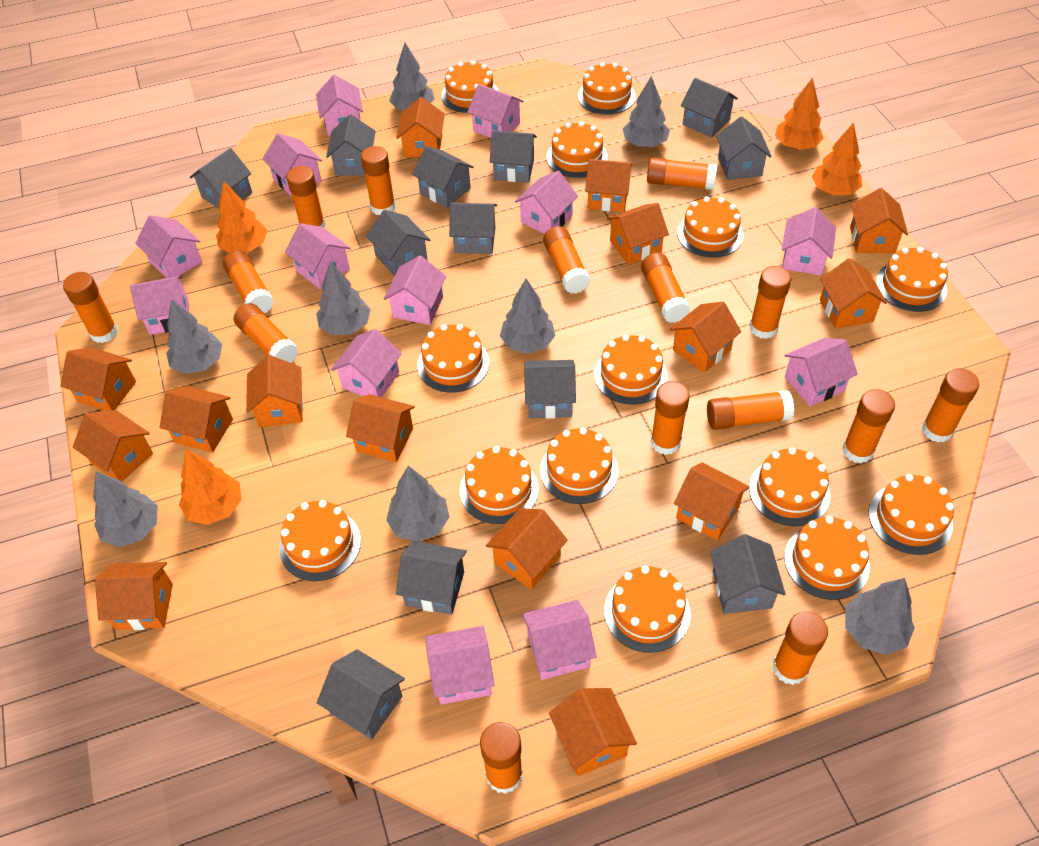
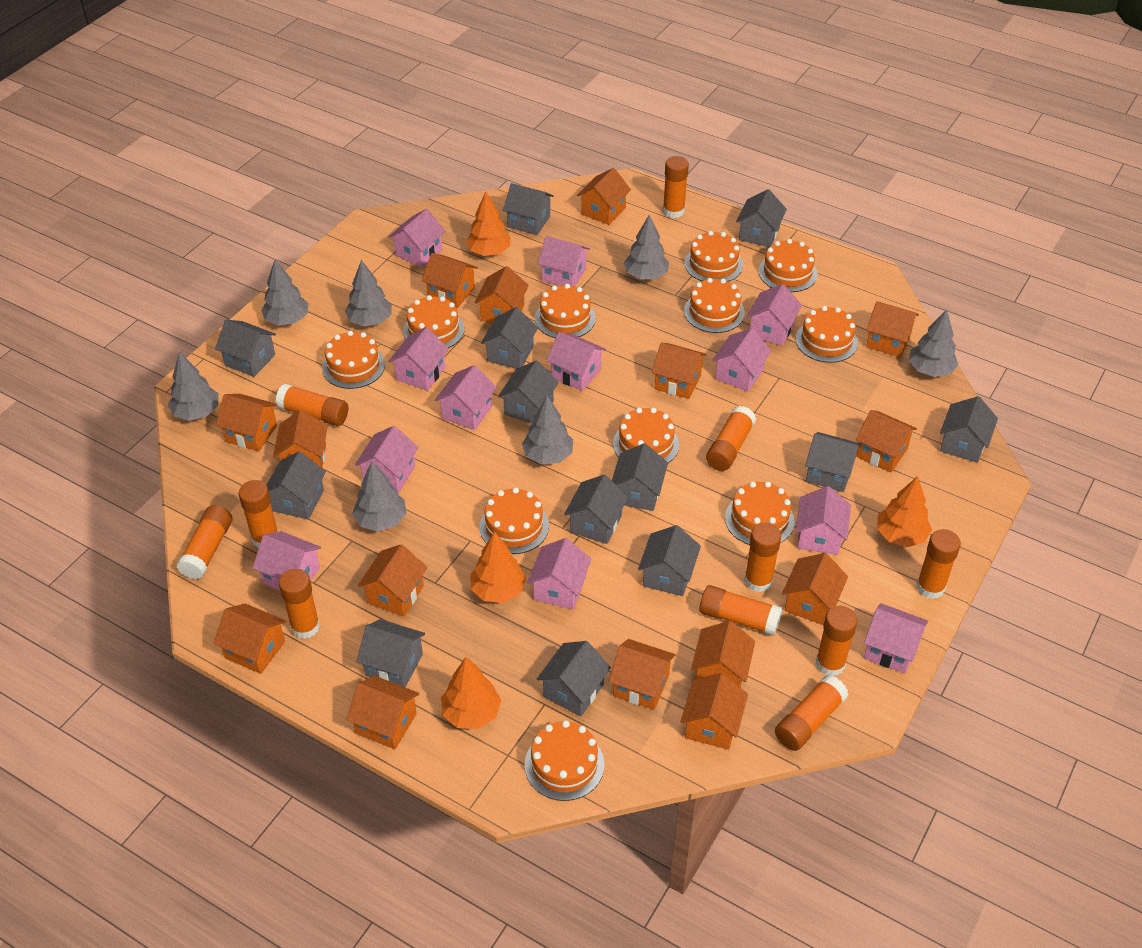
grey house: [190,148,252,208] [317,649,405,740] [326,115,376,176] [366,210,430,276] [396,541,467,615] [412,146,474,208] [449,203,497,254] [490,131,537,182] [524,360,576,419] [681,78,738,138] [710,534,786,614] [716,117,772,180] = 12 -> [215,320,276,377] [267,451,326,519] [356,619,425,687] [481,307,538,369] [498,361,559,424] [503,183,554,235] [537,641,611,716] [564,475,628,544] [612,443,668,511] [638,525,701,596] [736,189,787,247] [805,432,861,492] [940,396,998,463] = 13
grey tree: [93,471,158,547] [166,299,222,374] [316,261,371,335] [386,466,449,542] [389,43,435,110] [500,279,556,354] [623,76,670,147] [845,578,915,655] = 8 -> [168,352,218,421] [261,260,309,326] [345,260,392,326] [352,461,406,532] [522,396,573,464] [624,215,669,279] [909,309,958,377] = 7
orange cake: [279,500,361,581] [417,324,489,393] [441,61,498,113] [460,446,539,524] [540,427,618,504] [546,121,608,178] [578,62,636,115] [594,334,668,404] [604,566,691,653] [677,196,743,258] [749,447,830,526] [784,516,870,600] [869,474,954,555] [876,247,948,312] = 14 -> [322,331,385,389] [403,295,464,348] [479,487,549,554] [525,720,604,801] [535,284,596,338] [613,408,679,463] [684,231,743,282] [684,278,745,333] [725,481,795,545] [758,239,818,292] [796,306,858,363] = 11
orange glue stick: [63,272,118,343] [223,250,274,313] [234,303,298,363] [286,166,326,228] [361,146,395,215] [480,722,523,794] [543,226,590,294] [641,253,690,323] [647,157,717,190] [651,381,690,455] [707,390,794,430] [750,266,791,339] [773,611,828,685] [843,389,895,464] [922,368,979,442] = 15 -> [176,505,233,579] [239,480,278,548] [275,384,348,426] [279,569,320,639] [663,156,689,218] [699,585,783,636] [706,406,756,471] [744,523,781,592] [775,675,849,751] [816,606,858,676] [916,529,961,599] = 11
pink house: [130,275,189,335] [135,215,202,278] [262,133,322,196] [285,223,351,289] [316,75,363,136] [331,329,402,397] [383,255,446,325] [425,626,495,705] [467,84,524,138] [515,171,578,234] [522,600,597,680] [782,207,836,275] [784,338,858,407] = 13 -> [252,531,321,590] [355,426,418,493] [388,327,449,391] [389,209,445,267] [435,365,497,430] [527,538,591,609] [538,236,590,286] [546,332,606,391] [712,328,771,392] [746,284,802,346] [796,486,851,555] [864,603,928,674] = 12

